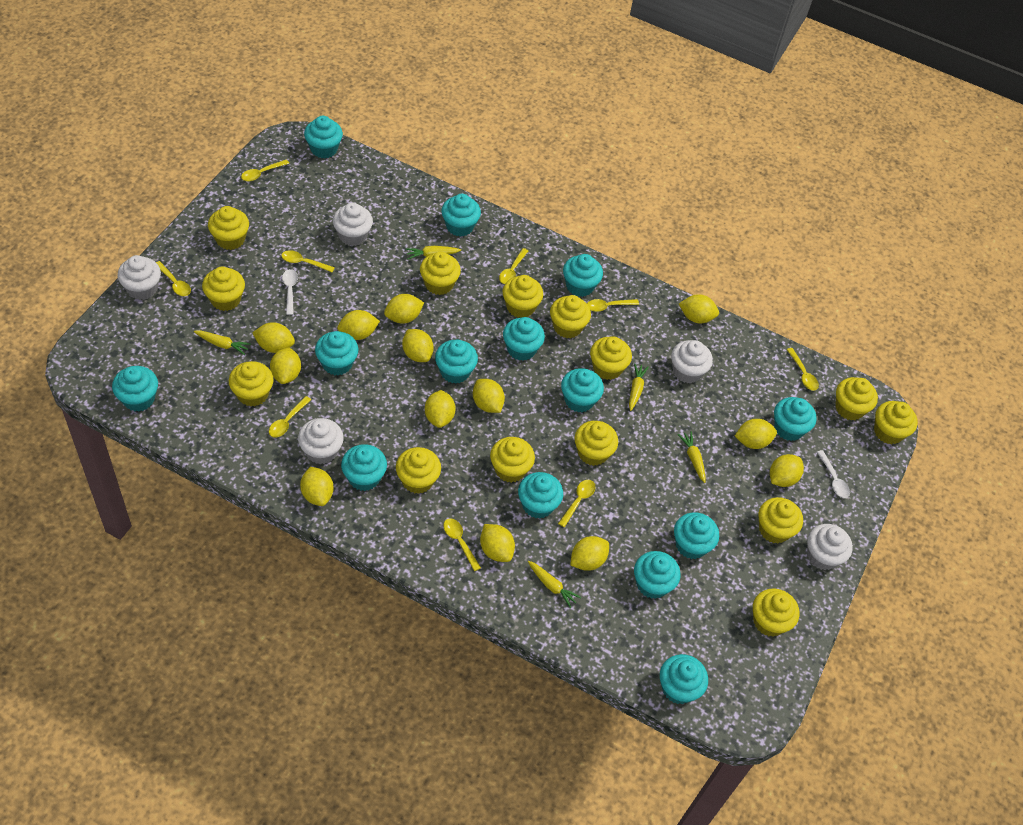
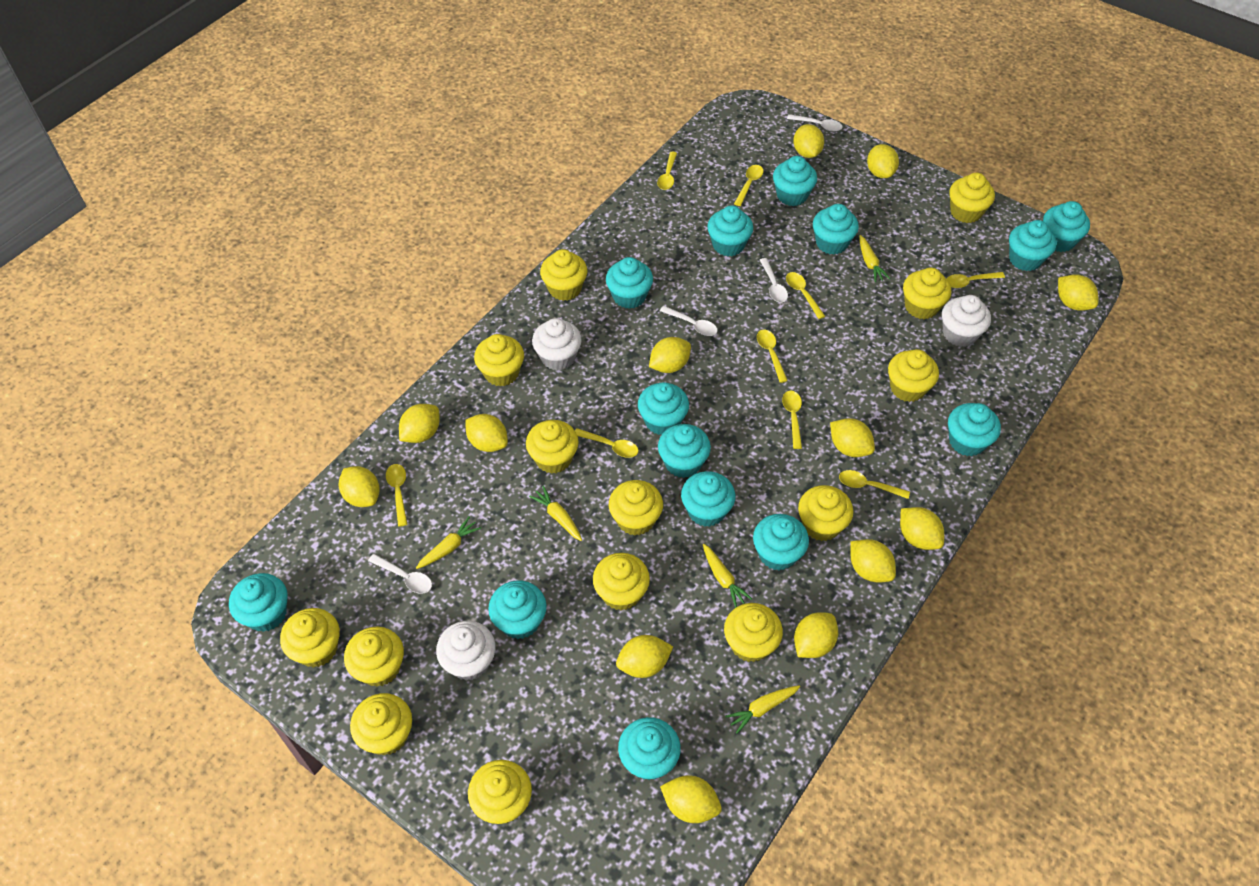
white cupcake: [117,255,161,300] [298,418,344,464] [333,203,373,246] [671,340,713,383] [807,524,853,570] = 5 -> [436,621,496,681] [532,318,582,371] [942,295,991,347] = 3
white spoon: [282,269,298,315] [817,450,850,498] = 2 -> [368,554,432,594] [660,306,718,336] [760,258,788,302] [787,114,843,131] = 4

